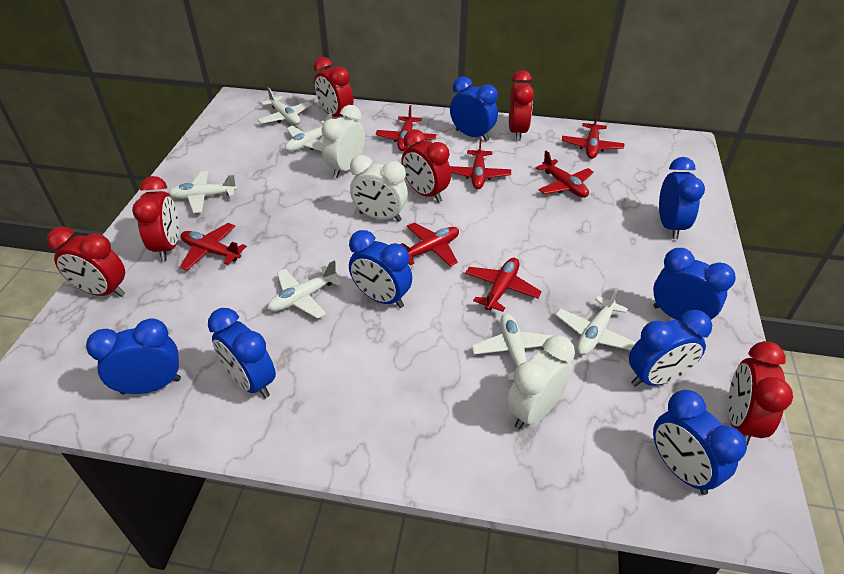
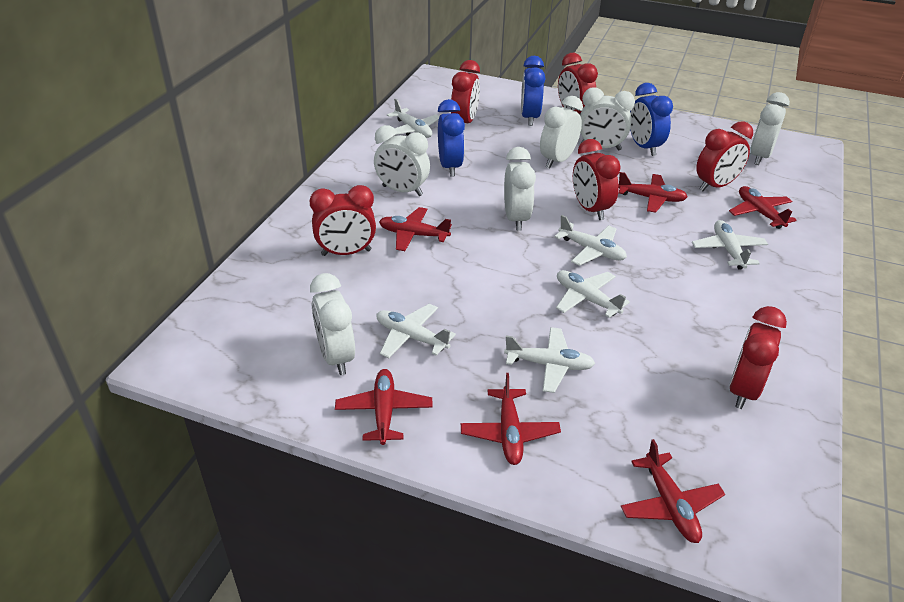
blue clock: [86,318,181,395] [208,308,276,398] [349,230,412,308] [450,76,498,141] [629,310,712,387] [653,248,736,320] [653,390,747,495] [659,157,705,239] = 8 -> [438,99,465,177] [521,56,545,126] [630,83,673,156] = 3
red plane: [180,223,247,270] [376,105,436,151] [400,223,459,266] [450,138,511,189] [465,258,542,312] [535,151,594,198] [562,112,624,159] = 7 -> [335,369,433,445] [379,207,452,251] [461,373,561,465] [619,172,688,213] [621,439,725,543] [729,186,797,229] = 6
white clock: [321,105,365,178] [350,155,408,222] [506,335,575,429] = 3 -> [310,273,355,375] [374,125,430,196] [504,147,536,231] [540,96,583,168] [580,87,635,151] [750,92,790,165] = 6

